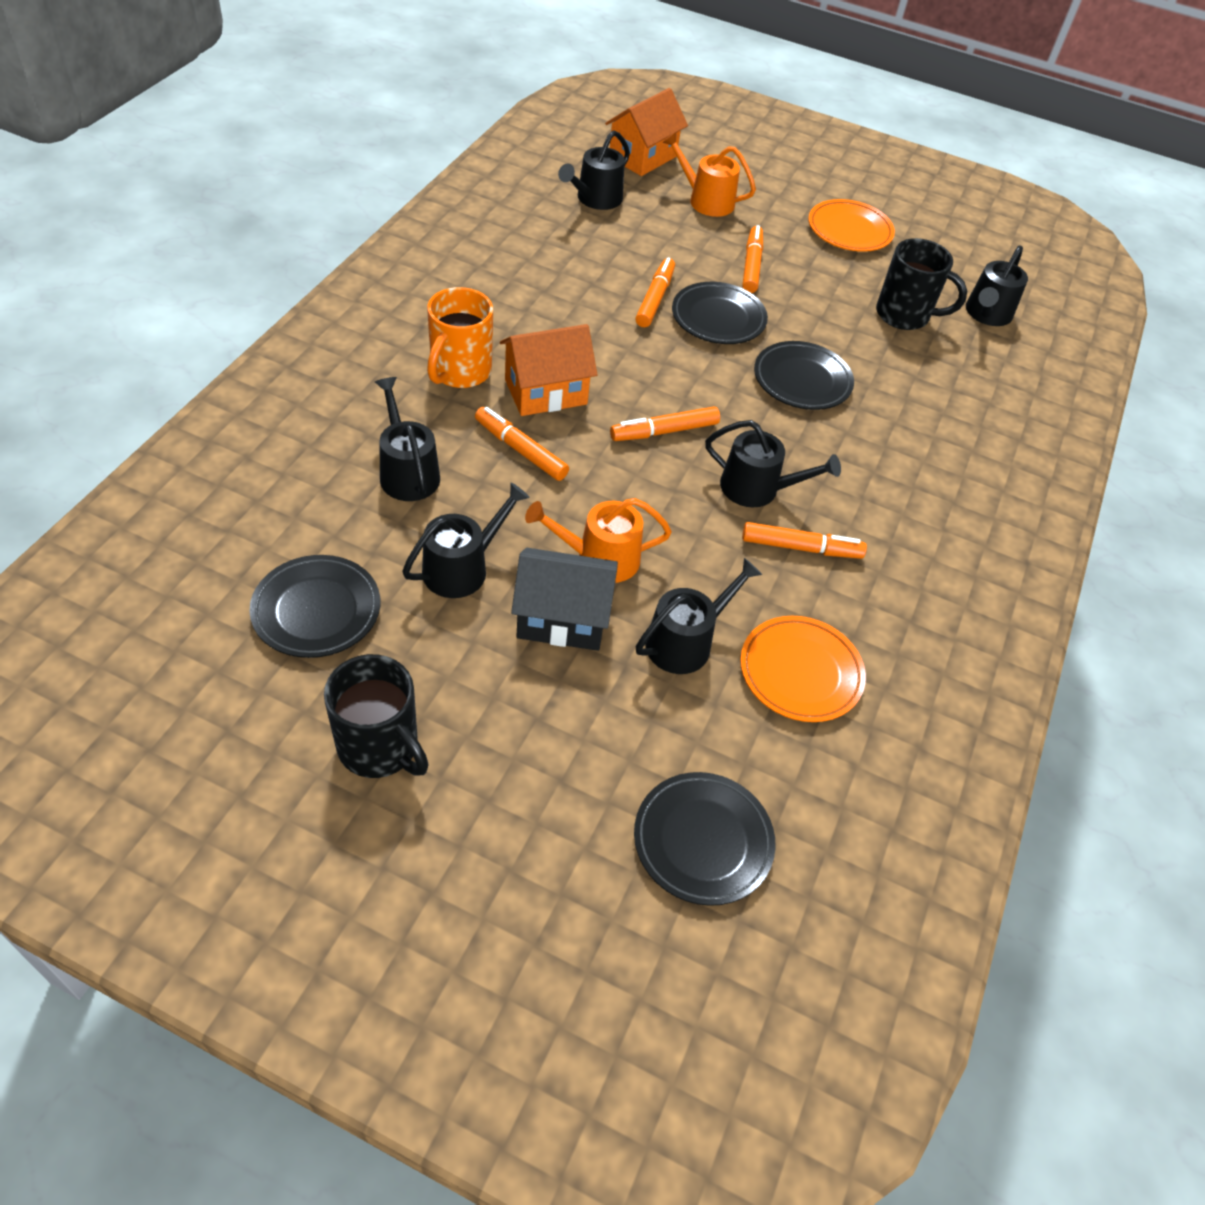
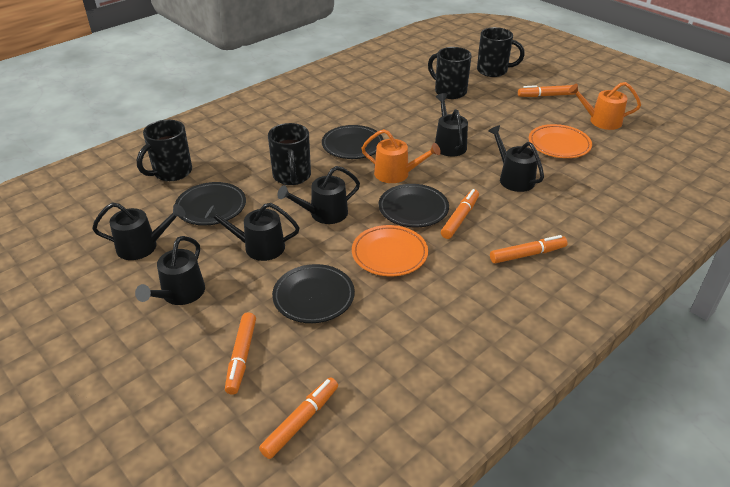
black house: [511,548,618,651] = 1 -> none = 0
black mug: [324,654,429,778] [876,238,967,330] = 2 -> [137,120,192,181] [268,123,311,185] [428,47,472,99] [477,27,525,77] = 4
orange house: [500,324,597,416] [605,88,688,176] = 2 -> none = 0
orange mug: [427,287,493,388] = 1 -> none = 0

